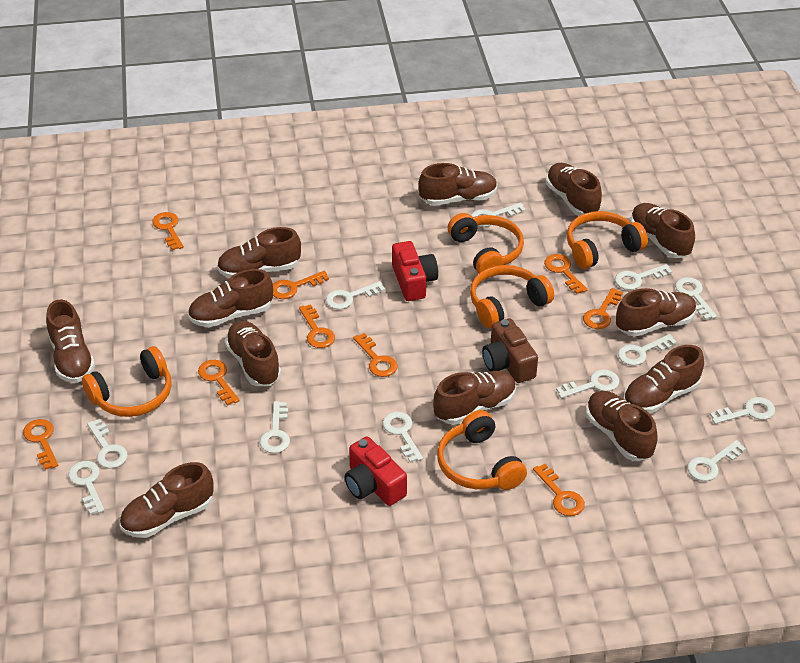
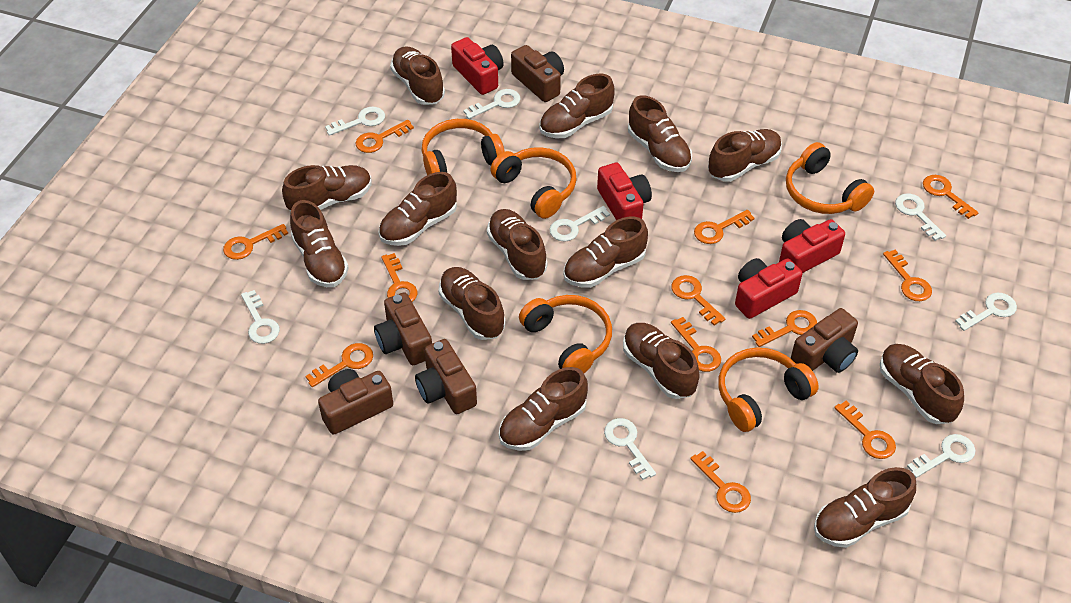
brown camera: [482,318,538,383] = 1 -> [318,369,393,435] [374,292,432,365] [415,339,477,414] [511,45,564,102] [791,308,858,373] = 5
brown shoe: [46,299,95,383] [120,462,214,538] [188,269,273,327] [217,227,301,278] [225,321,281,386] [419,163,498,206] [433,371,516,425] [546,163,602,216] [586,391,658,461] [616,288,697,337] [623,345,704,414] [630,203,695,258] = 12 -> [282,165,372,211] [290,200,349,287] [379,172,457,246] [390,46,445,105] [438,267,505,340] [487,209,547,280] [499,367,588,451] [539,74,614,138] [563,217,648,288] [623,323,700,399] [628,95,692,172] [708,129,782,182] [814,467,916,548] [880,344,964,424] = 14
orange key: [23,419,58,470] [152,212,184,250] [198,360,240,406] [273,271,329,299] [299,304,335,348] [353,333,398,377] [533,464,585,516] [544,254,588,294] [583,288,623,329] = 9 -> [223,224,288,260] [306,343,373,387] [355,120,414,153] [381,253,417,302] [671,275,725,325] [671,317,721,372] [690,451,751,513] [694,210,754,244] [752,310,817,347] [834,401,896,459] [883,250,932,301] [923,175,979,219] = 12
red camera: [344,436,407,506] [392,241,438,301] = 2 -> [451,37,504,95] [597,163,652,220] [735,258,802,319] [779,219,845,273] = 4
white key: [68,461,104,515] [87,419,128,468] [260,401,290,453] [326,281,385,309] [382,412,423,463] [471,203,526,227] [556,369,619,399] [615,264,673,290] [618,334,677,366] [675,277,717,320] [687,440,746,481] [710,397,775,424] = 12 -> [241,290,280,344] [325,107,385,136] [463,89,520,119] [549,206,610,242] [604,418,656,480] [895,194,946,241] [907,434,976,478] [955,292,1017,331] = 8

